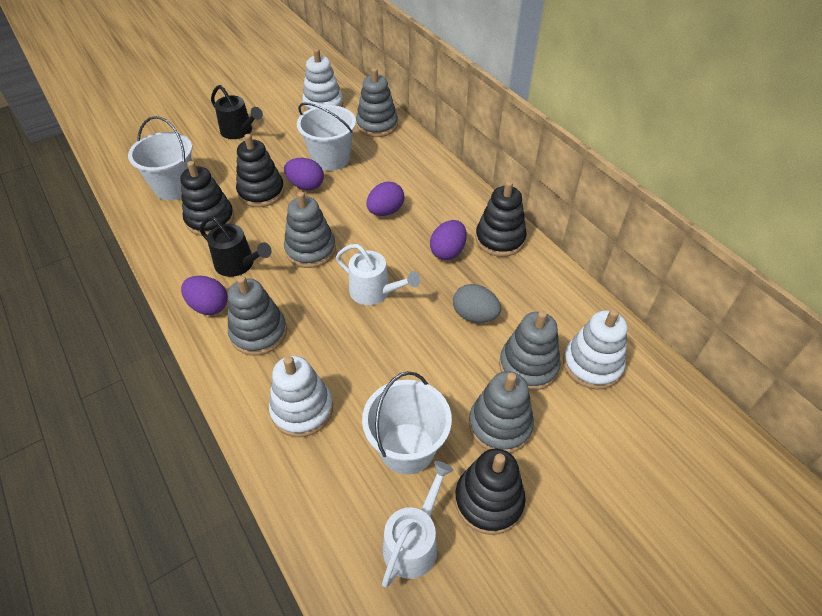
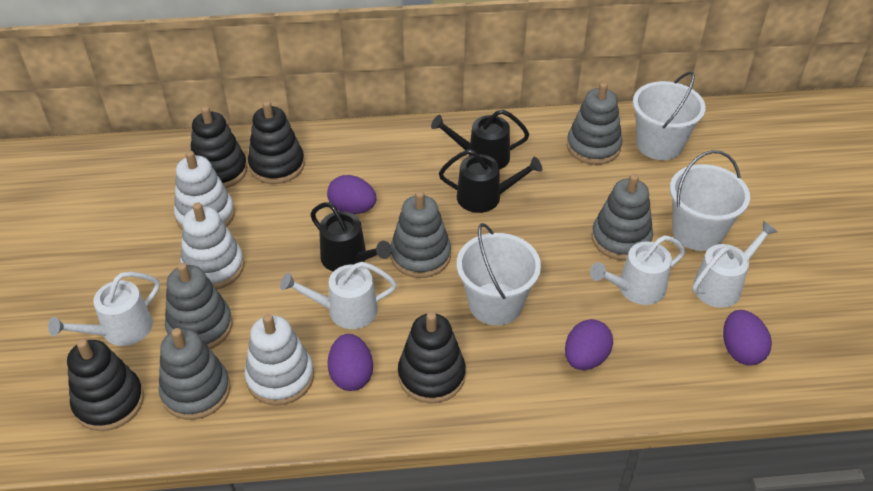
black watering can: [200,216,272,277] [211,85,263,139] = 2 -> [310,202,392,272] [431,110,529,170] [439,149,542,213] = 3
grey egg: [453,284,501,323] = 1 -> none = 0
white watering can: [336,244,420,305] [382,461,453,588] = 2 -> [48,272,160,346] [280,262,397,329] [590,235,685,305] [692,221,778,308] = 4

